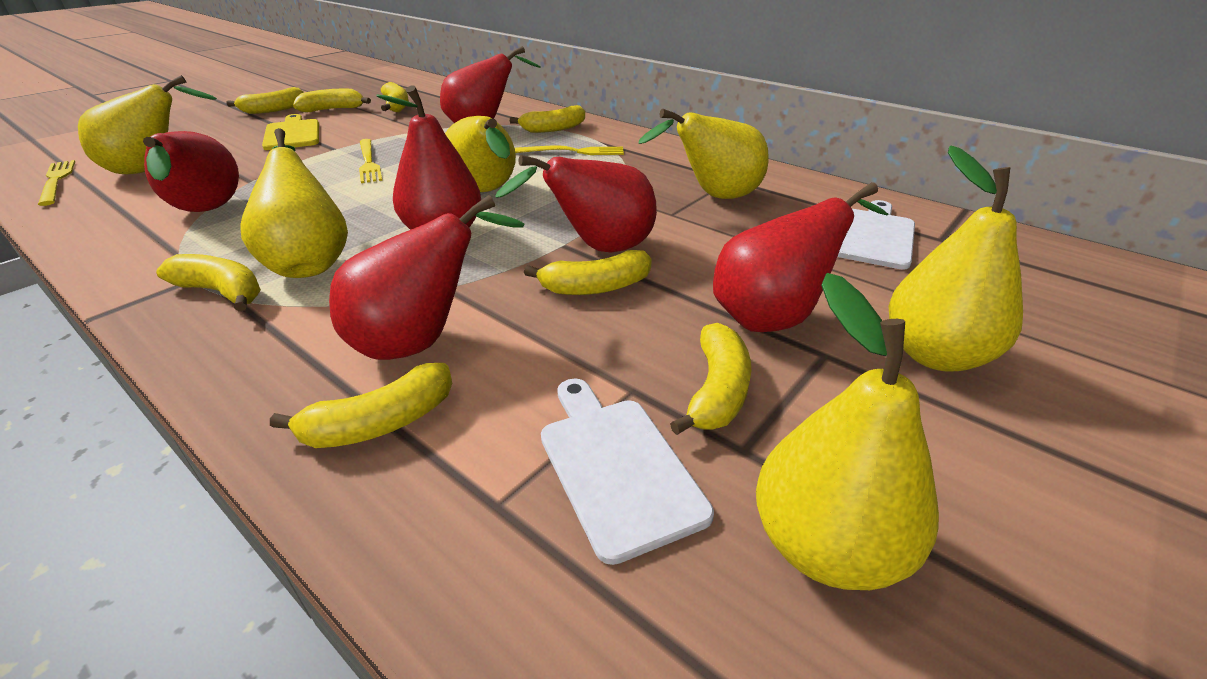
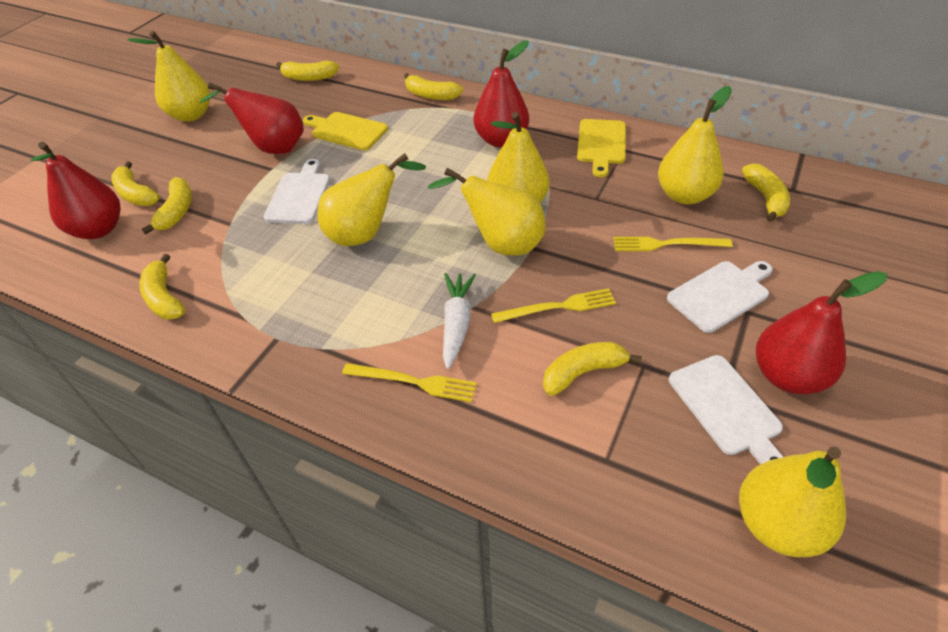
red pear: [143,131,239,212] [329,195,525,360] [376,85,481,230] [440,46,541,123] [495,155,657,253] [713,182,888,332] = 6 -> [30,142,121,239] [199,83,304,154] [474,40,529,148] [756,271,887,394] = 4
white carrot: none = 0 -> [443,273,476,369] = 1
white cutting board: [541,378,714,565] [837,200,915,270] = 2 -> [264,159,330,224] [667,261,773,333] [669,355,783,465] = 3
yellow banana: [156,254,261,312] [226,87,304,114] [270,363,452,448] [293,89,371,113] [381,82,409,112] [510,105,585,133] [524,250,652,295] [670,323,751,435] = 8 -> [111,161,160,206] [139,254,185,319] [142,177,192,234] [276,61,339,81] [404,73,463,100] [543,342,642,396] [742,164,790,222] = 7
yellow cutting board: [262,114,319,150] = 1 -> [303,112,388,150] [577,119,626,177] = 2

